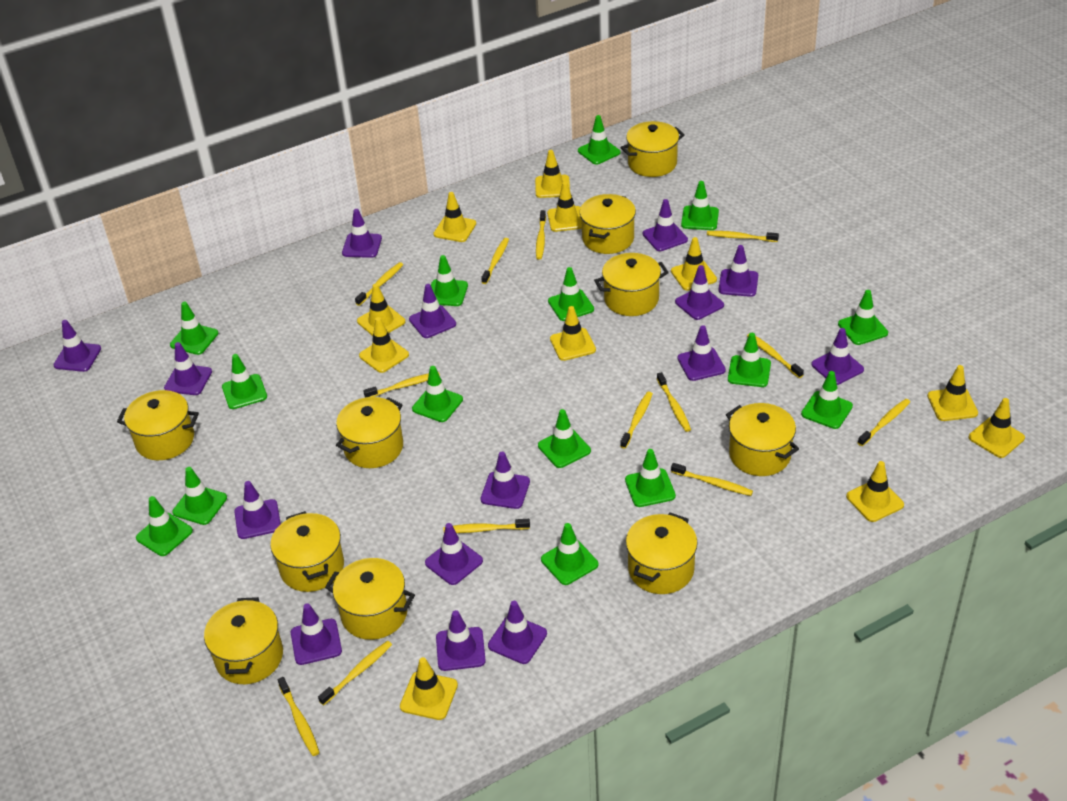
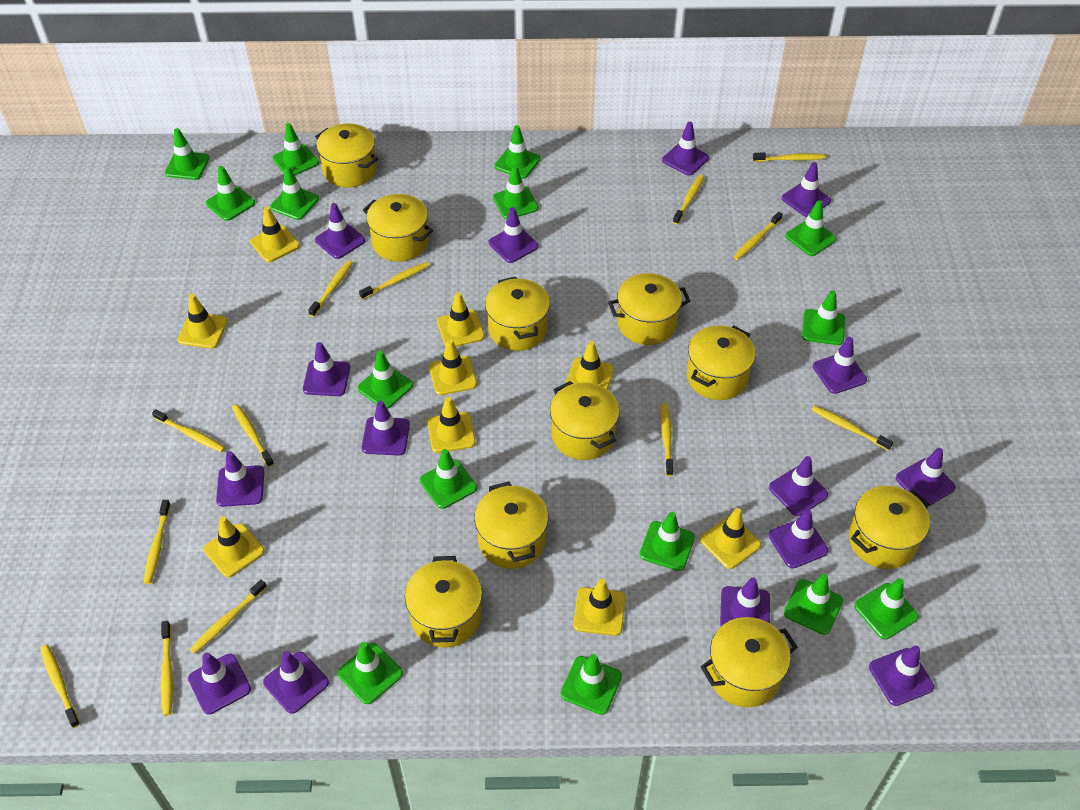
yellow traffic cone: [357,284,405,336] [359,317,409,373] [400,657,458,720] [433,192,476,242] [535,150,570,198] [547,182,582,232] [550,306,596,361] [671,237,717,290] [846,461,904,522] [927,365,978,421] [969,398,1025,458] = 11 -> [178,294,228,349] [204,516,265,577] [250,207,300,262] [427,397,475,453] [429,339,477,395] [437,292,485,347] [566,341,614,390] [573,579,625,636] [700,508,761,569] = 9

